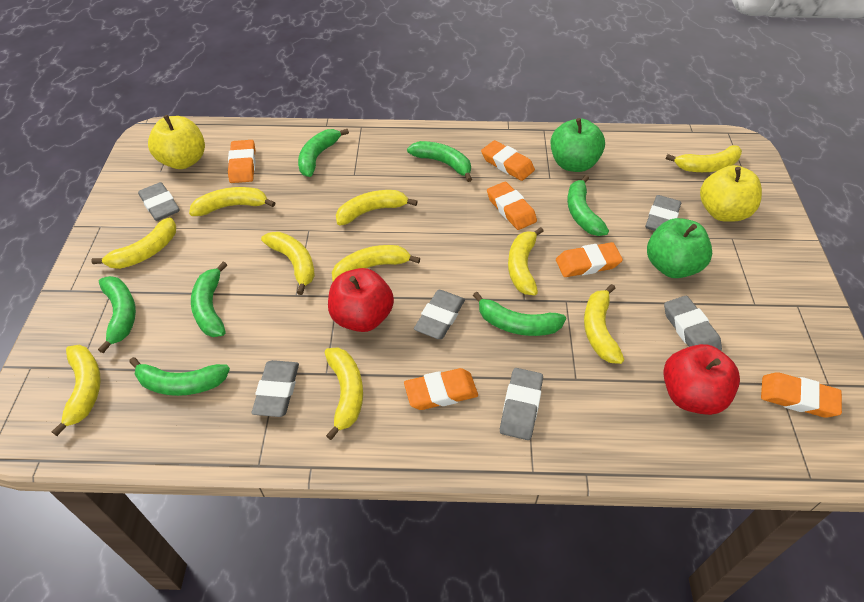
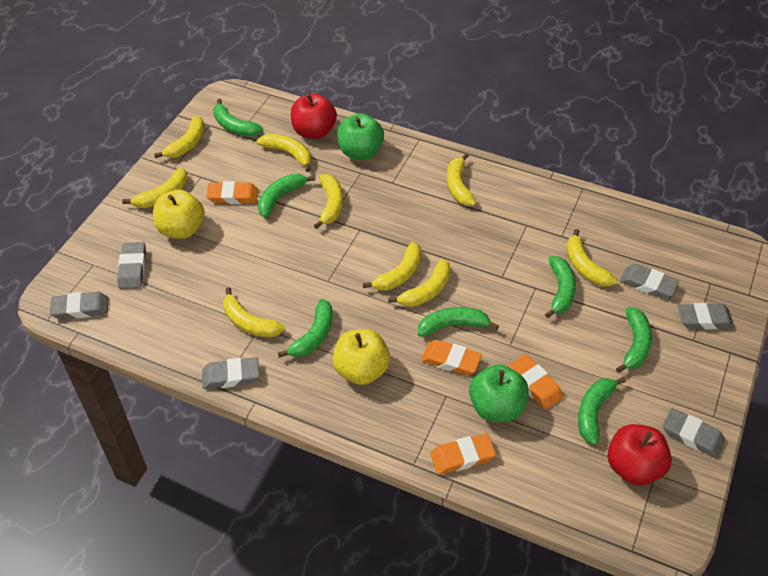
orange eraser: [228,140,255,183] [404,368,478,410] [481,140,535,181] [487,182,537,230] [556,242,623,277] [761,372,842,418] = 6 -> [206,181,258,204] [421,340,482,375] [430,434,496,475] [508,354,563,410] = 4
yellow banana: [52,345,101,436] [91,217,176,269] [189,187,275,216] [261,232,315,295] [325,347,363,440] [332,245,420,281] [336,190,418,225] [508,227,544,295] [584,284,624,364] [666,145,742,172] = 10 -> [122,168,187,208] [154,115,204,158] [223,287,285,337] [257,134,311,172] [314,174,343,229] [363,242,421,291] [388,259,451,307] [447,153,476,206] [566,229,617,287] = 9

